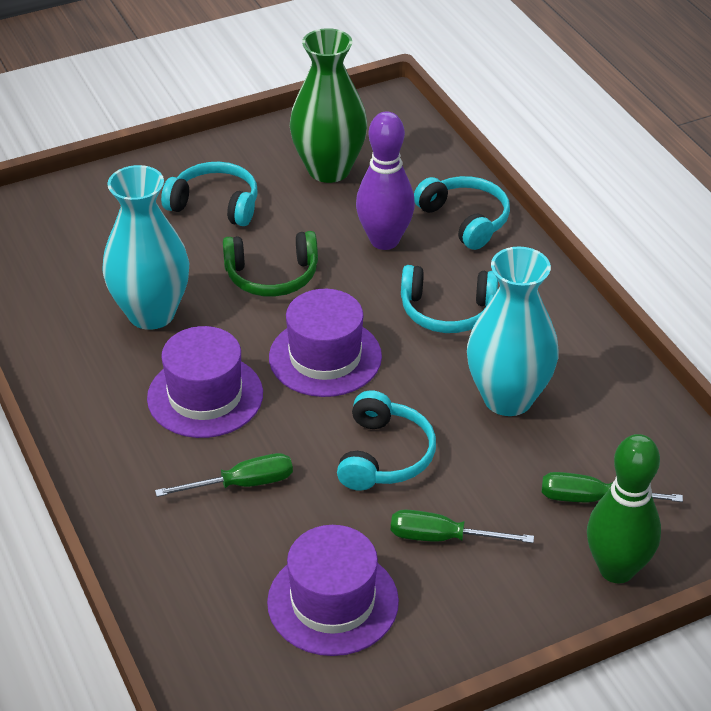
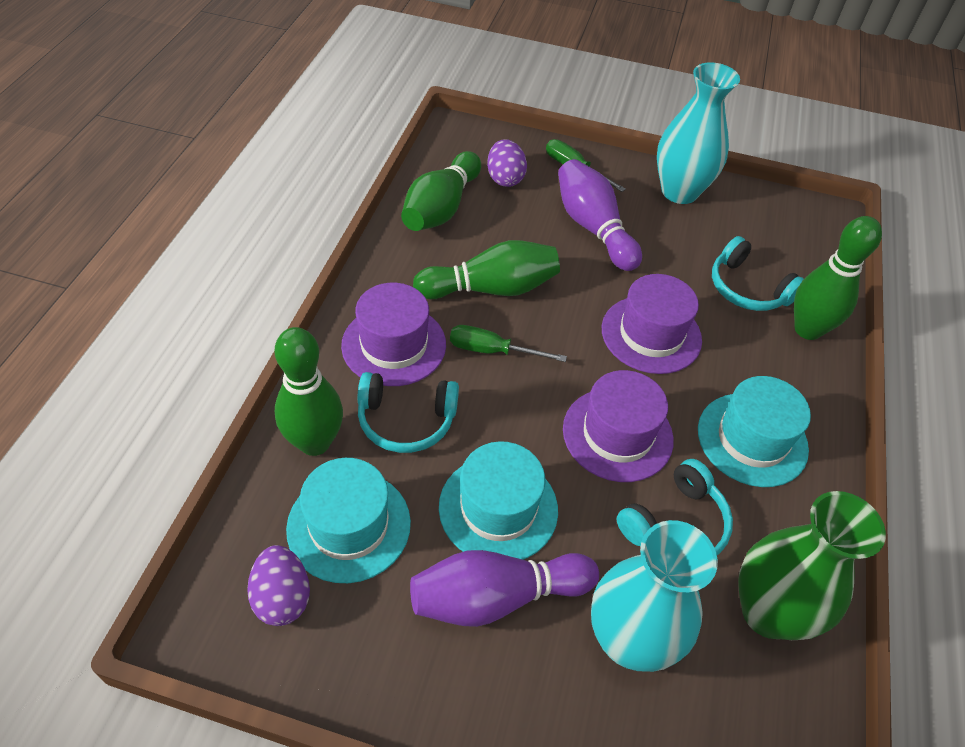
green bowling pin: [587,434,661,584] = 1 -> [275,327,343,456] [401,151,481,231] [413,240,560,299] [794,216,882,340] = 4
green headphones: [223,231,318,297] = 1 -> none = 0
green screwdriver: [155,453,293,497] [391,510,534,543] [542,472,683,502] = 3 -> [450,325,567,362] [546,139,626,192] = 2
purple bowling pin: [356,111,415,250] = 1 -> [410,550,599,627] [558,159,642,271] = 2
purple egg: none = 0 -> [247,545,310,626] [487,139,527,187] = 2
turquoise hat: none = 0 -> [286,458,411,583] [439,441,558,560] [698,376,811,487] = 3
turquoise headphones: [161,162,258,226] [337,390,436,491] [401,265,498,333] [414,176,510,250] = 4 -> [358,372,459,453] [617,459,733,555] [712,236,804,311] = 3

